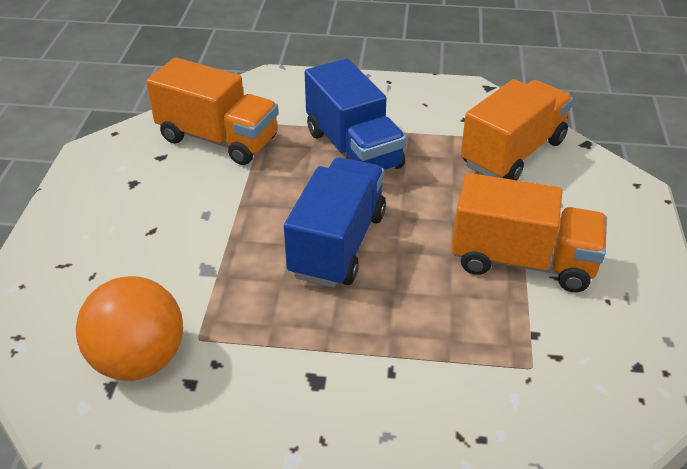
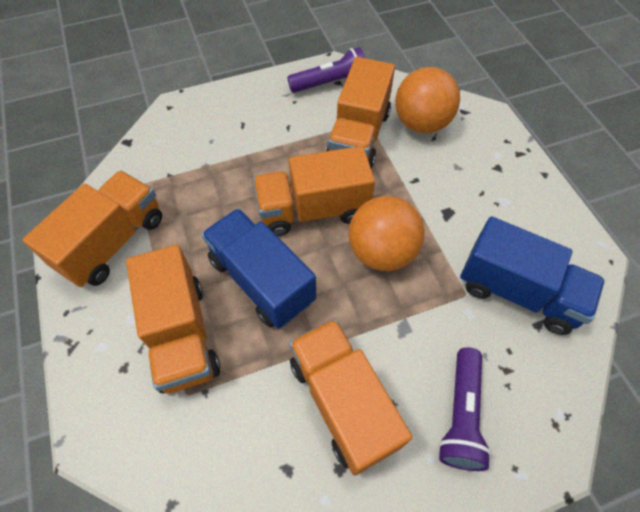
orange ball: [76,276,183,381] = 1 -> [348,196,424,271] [395,67,460,133] = 2
orange truck: [146,57,279,165] [452,173,607,292] [461,79,573,180] = 3 -> [22,171,162,287] [126,245,220,394] [253,146,375,236] [289,319,412,476] [325,57,395,168] = 5
purple flashlight: none = 0 -> [287,47,365,93] [438,347,492,471] = 2

